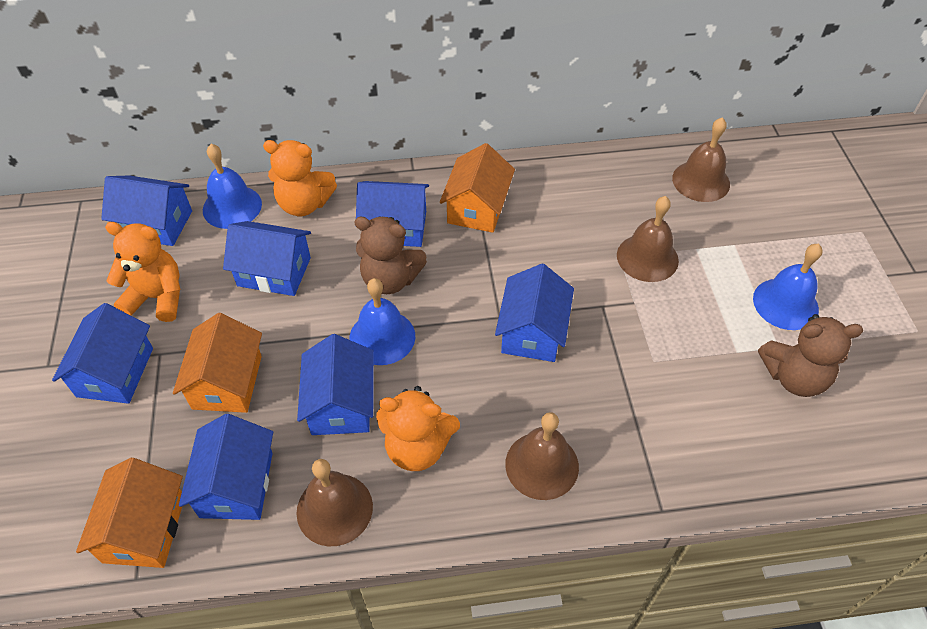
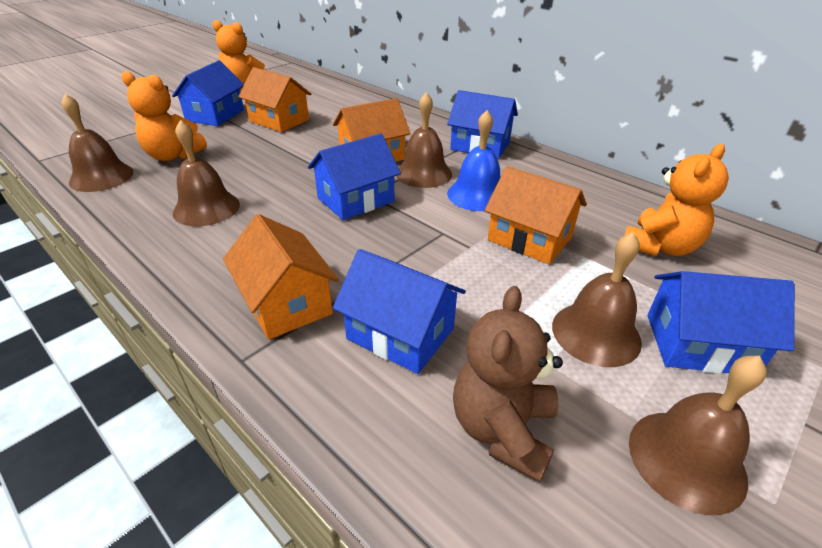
blue bell: [203,144,262,229] [349,278,415,365] [753,244,823,330] = 3 -> [447,110,500,211] = 1
blue house: [52,303,153,404] [101,176,192,246] [179,414,273,520] [223,221,311,296] [297,334,374,435] [356,181,429,247] [495,264,574,362] = 7 -> [172,60,244,126] [308,133,401,220] [333,249,466,374] [447,90,518,159] [647,271,795,374] = 5
brown bell: [296,459,373,546] [505,412,579,500] [617,196,679,282] [672,117,730,202] = 4 -> [62,94,134,192] [173,120,240,226] [396,92,452,188] [552,232,642,367] [629,356,767,515] = 5
brown teddy bear: [354,216,427,294] [758,314,863,397] = 2 -> [453,286,563,483] = 1
orange house: [76,458,183,568] [173,313,262,413] [440,143,515,233] = 3 -> [223,214,339,339] [238,67,311,132] [333,98,411,162] [485,166,587,264] = 4

